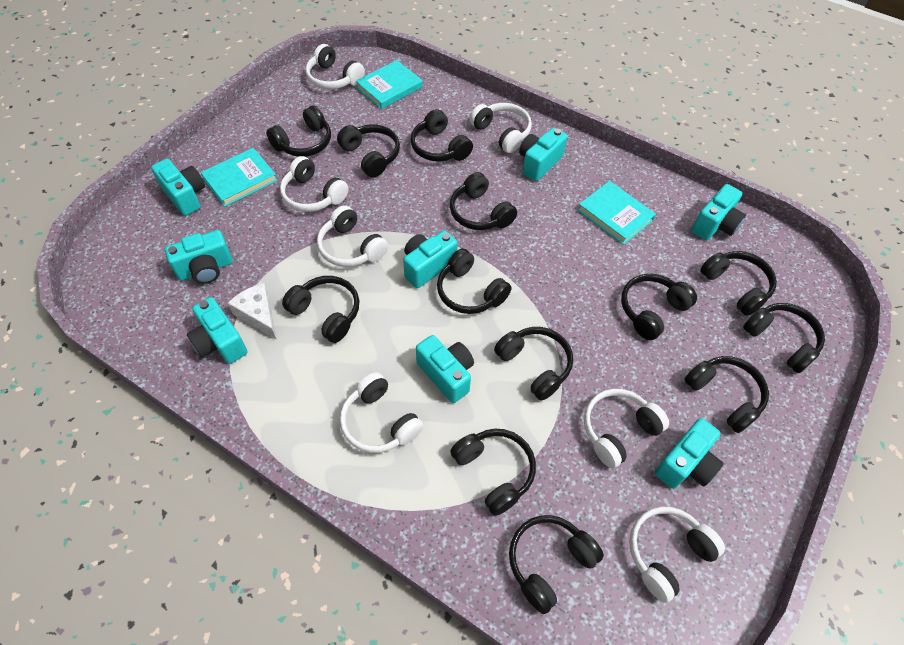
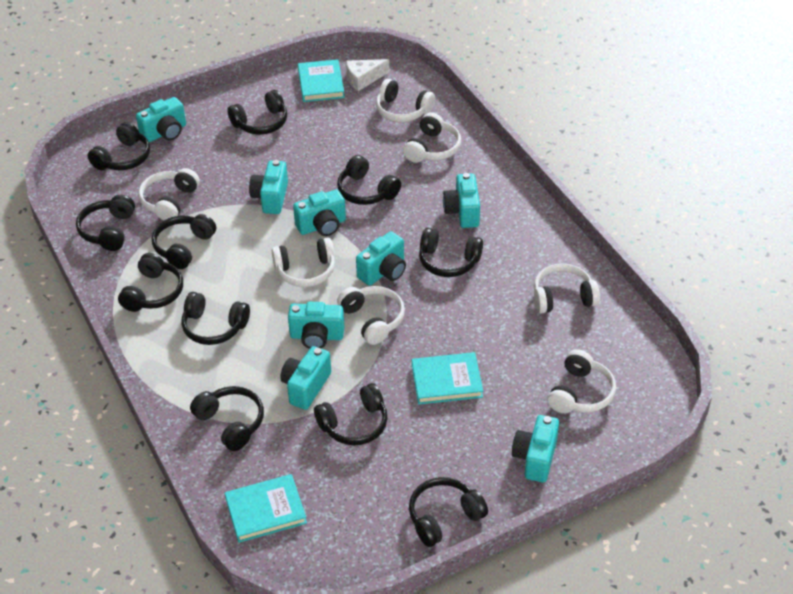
black headphones: [266,105,331,157] [282,276,359,343] [337,124,400,177] [410,109,473,162] [437,248,511,314] [450,172,517,230] [450,429,536,516] [494,327,573,401] [509,515,604,614] [621,274,697,340] [684,356,769,433] [700,251,777,316] [743,303,825,373] = 13 -> [76,195,135,251] [88,122,150,170] [118,253,183,312] [152,214,216,269] [182,292,250,345] [190,386,264,451] [227,90,287,135] [314,383,388,445] [337,155,401,205] [409,477,488,547] [419,228,483,277] = 11

